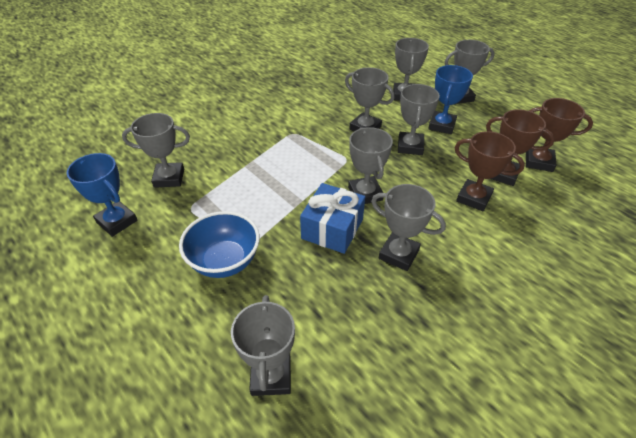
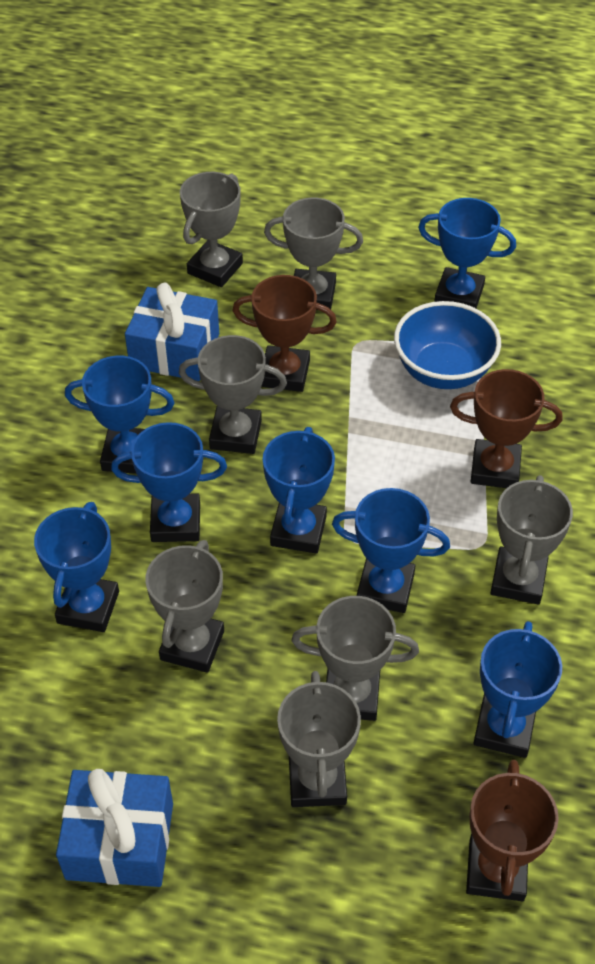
blue gift: [300,183,365,254] = 1 -> [56,769,173,887] [125,282,219,381] = 2
blue trophy: [66,153,138,237] [428,65,473,134] = 2 -> [34,502,119,632] [65,356,175,474] [111,422,227,542] [263,427,335,553] [332,488,450,613] [418,198,516,308] [473,621,562,758] = 7
grey trophy: [122,113,190,188] [231,295,295,396] [345,67,395,131] [348,127,393,204] [371,184,446,271] [393,38,429,101] [398,84,440,155] [445,40,495,104] = 8 -> [145,540,224,673] [179,335,287,454] [180,172,243,287] [264,197,363,310] [277,671,361,807] [291,596,419,721] [491,475,573,605] = 7

